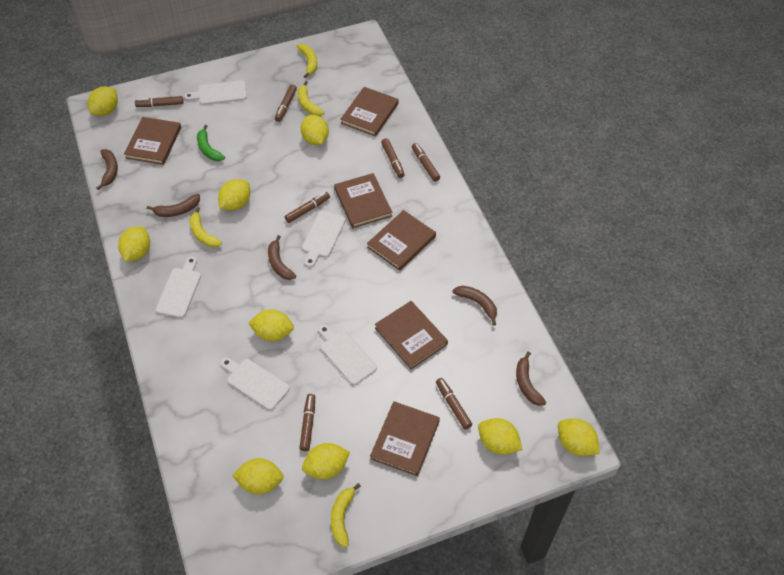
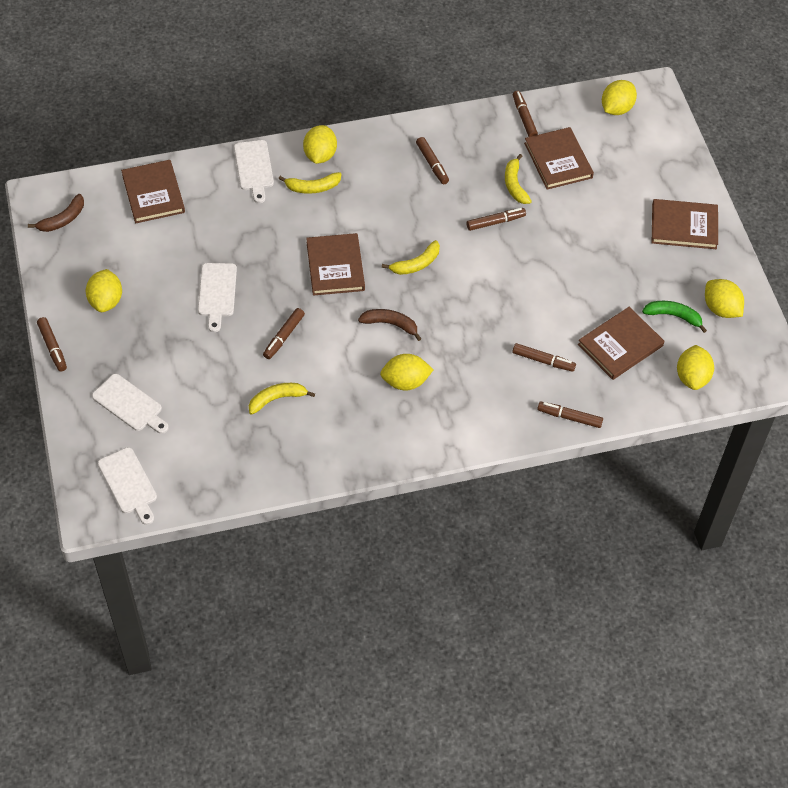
brown banana: [97,149,118,190] [147,194,200,217] [268,235,296,280] [452,286,497,326] [516,351,546,406] = 5 -> [28,194,84,232] [358,309,421,341] = 2
brown book: [124,117,181,165] [334,173,392,228] [341,87,399,136] [367,210,436,271] [370,401,440,476] [375,301,448,369] = 6 -> [121,160,185,223] [306,233,365,296] [524,127,594,190] [578,307,664,380] [652,199,718,249] = 5
white cutting board: [156,256,201,318] [184,80,247,105] [221,358,290,410] [302,211,346,267] [319,325,377,385] = 5 -> [92,374,169,434] [98,447,157,525] [198,263,237,332] [234,140,274,203] = 4
yellow lemon: [88,87,118,116] [118,226,150,262] [218,179,250,210] [232,458,283,494] [248,309,294,341] [301,115,329,145] [302,443,350,479] [478,418,522,455] [558,419,600,456] = 9 -> [86,269,122,312] [303,125,337,164] [380,354,434,390] [602,80,637,115] [677,345,714,390] [705,279,744,318] = 6

